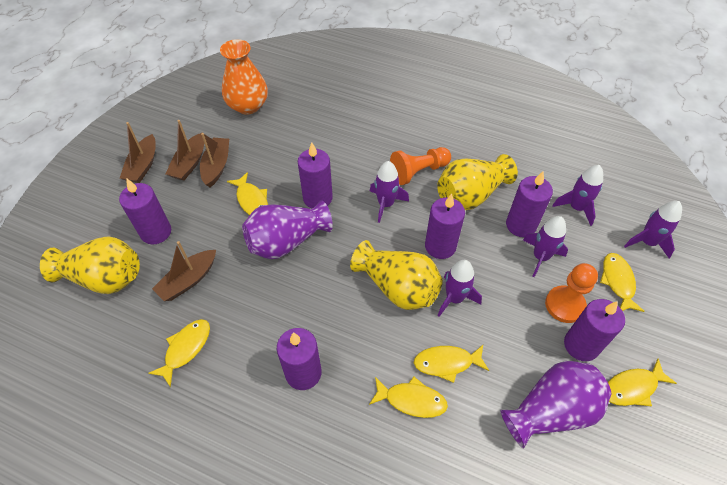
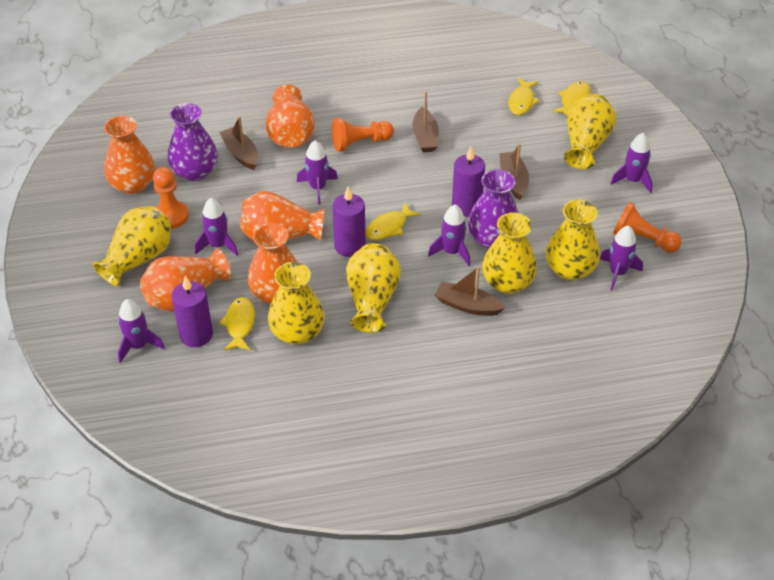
orange pawn: [390,147,451,185] [545,263,598,323] = 2 -> [153,167,189,229] [332,118,394,152] [613,202,682,253] = 3
orange vase: [220,39,268,115] = 1 -> [104,115,155,194] [140,249,231,311] [240,191,324,241] [247,223,298,304] [266,85,315,148] = 5
purple candle: [119,179,171,244] [277,328,321,390] [298,142,333,208] [425,193,465,259] [506,171,553,237] [564,299,625,361] = 6 -> [171,276,213,347] [332,187,366,257] [452,147,485,217] = 3
purple rocket: [370,161,409,223] [437,260,482,317] [523,216,568,277] [552,165,603,226] [624,201,682,258] = 5 -> [118,299,165,363] [195,198,238,256] [297,140,338,205] [428,205,470,266] [600,225,643,291] [610,133,653,193] = 6
yellow fish: [148,319,210,387] [227,172,268,215] [369,377,448,418] [414,345,489,383] [600,253,645,312] [608,359,677,406] = 6 -> [219,297,255,350] [365,202,421,240] [508,78,540,115] [553,81,591,115] = 4
yellow vase: [40,236,140,294] [350,240,443,310] [437,154,518,210] = 3 -> [93,206,171,286] [268,262,325,345] [346,243,401,333] [482,212,537,294] [546,199,600,281] [564,94,616,169] = 6

